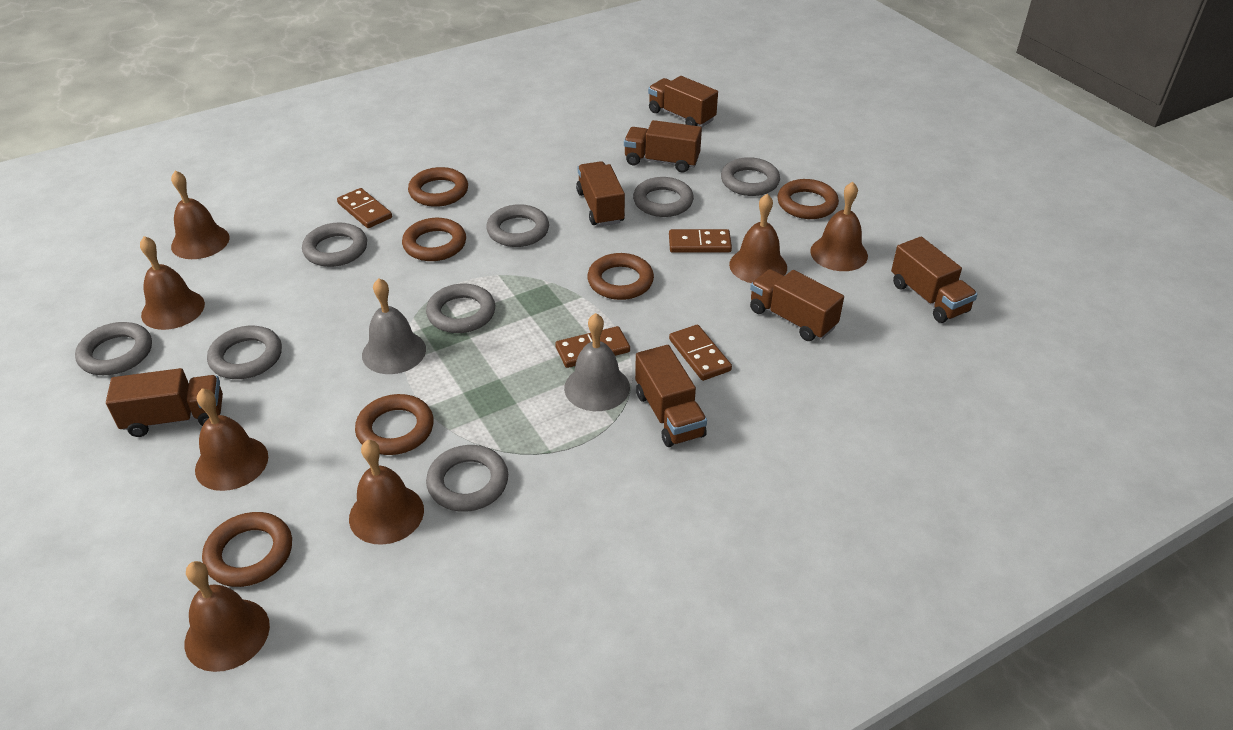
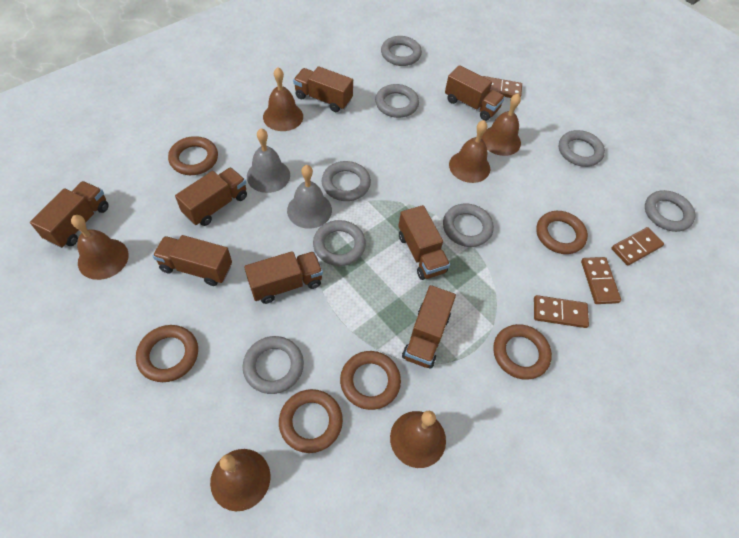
brown bell: [140,236,205,330] [171,170,230,259] [185,561,270,672] [195,388,268,491] [349,440,424,545] [729,194,787,283] [810,182,868,271] = 7 -> [71,215,129,280] [210,449,270,511] [263,67,303,131] [390,411,446,468] [449,120,490,183] [481,94,521,156] = 6
brown truck: [106,368,223,437] [576,161,625,226] [624,120,702,173] [635,345,707,447] [648,76,718,127] [750,269,844,341] [891,237,978,323] = 7 -> [30,181,109,248] [153,235,232,286] [175,167,247,226] [244,251,323,304] [293,66,353,112] [398,205,450,280] [402,285,456,369] [445,65,505,121] = 8

